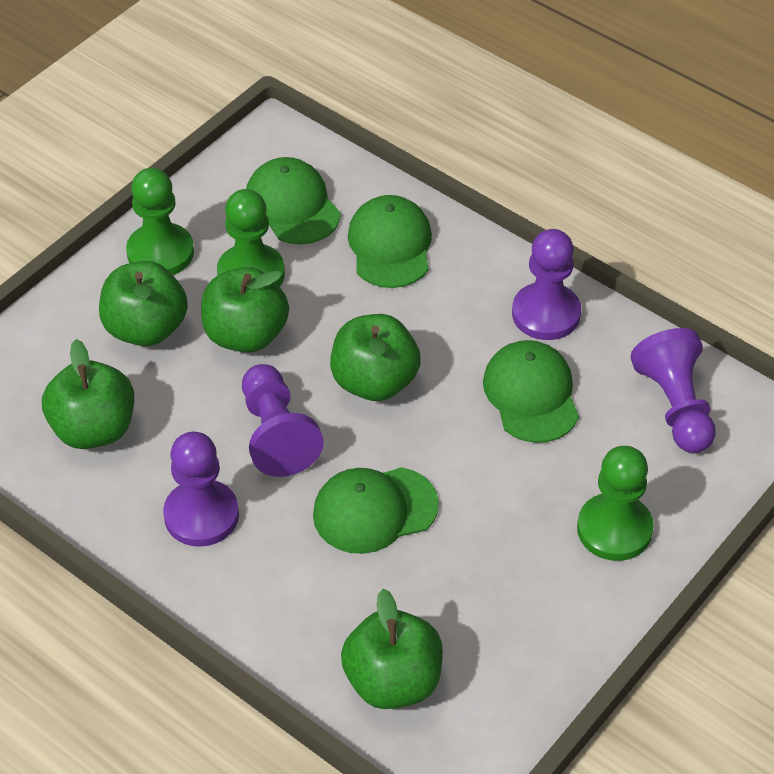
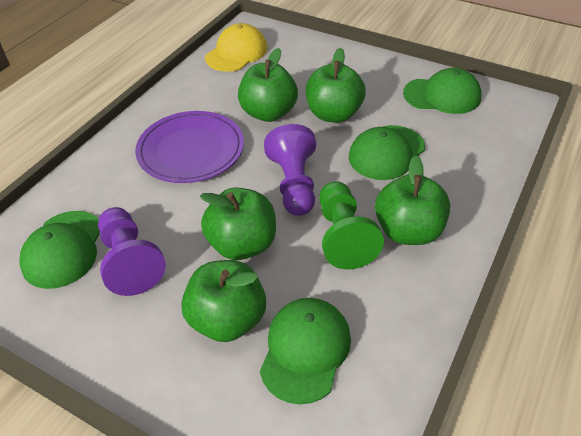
green pawn: [126,168,194,275] [217,189,285,287] [577,446,654,561] = 3 -> [319,181,384,269] = 1
purple pawn: [163,432,239,547] [242,364,324,477] [512,229,581,340] [631,328,716,453] = 4 -> [98,207,166,296] [264,124,316,216] = 2
purple plate: none = 0 -> [135,111,244,183] = 1
yellow cap: none = 0 -> [205,23,267,72] = 1

